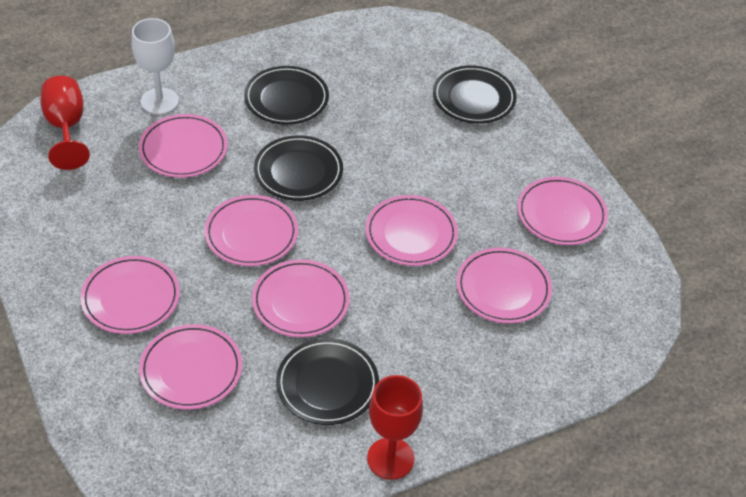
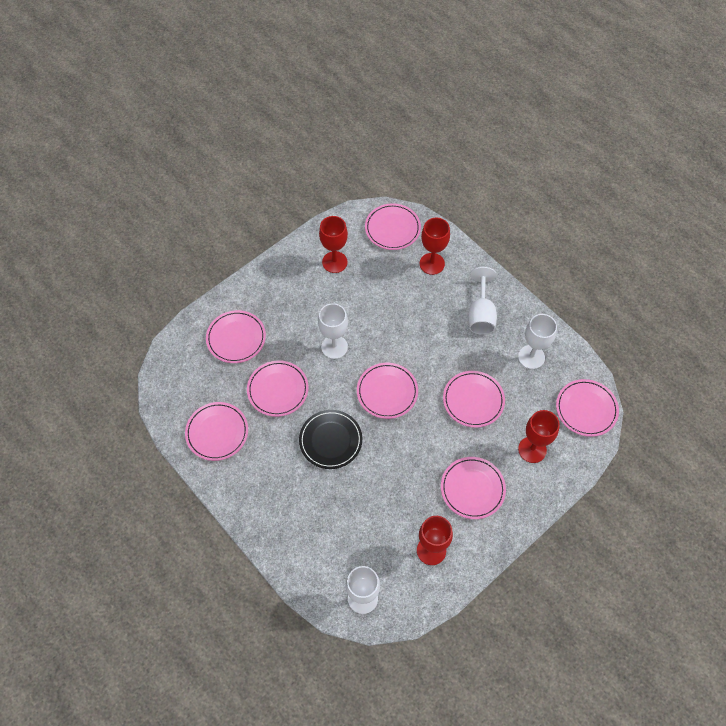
black plate: [244,66,329,125] [254,135,343,201] [276,338,379,425] [433,65,517,124] = 4 -> [299,410,362,469] = 1
red goblet: [40,76,90,170] [367,375,423,480] = 2 -> [319,216,348,273] [417,516,453,565] [420,217,450,275] [518,410,560,463] = 4
white goblet: [132,18,179,115] = 1 -> [318,303,348,359] [346,566,380,614] [468,267,497,335] [518,314,557,369] = 4

